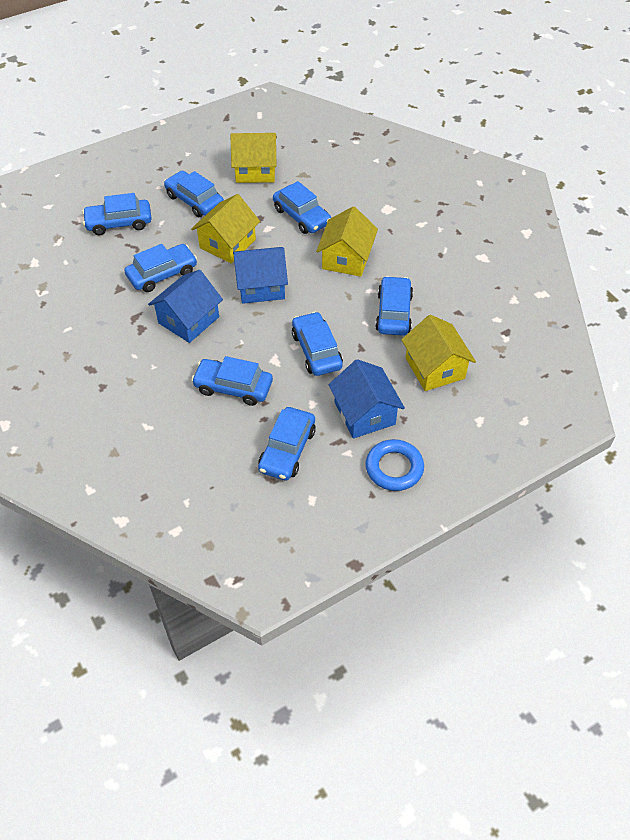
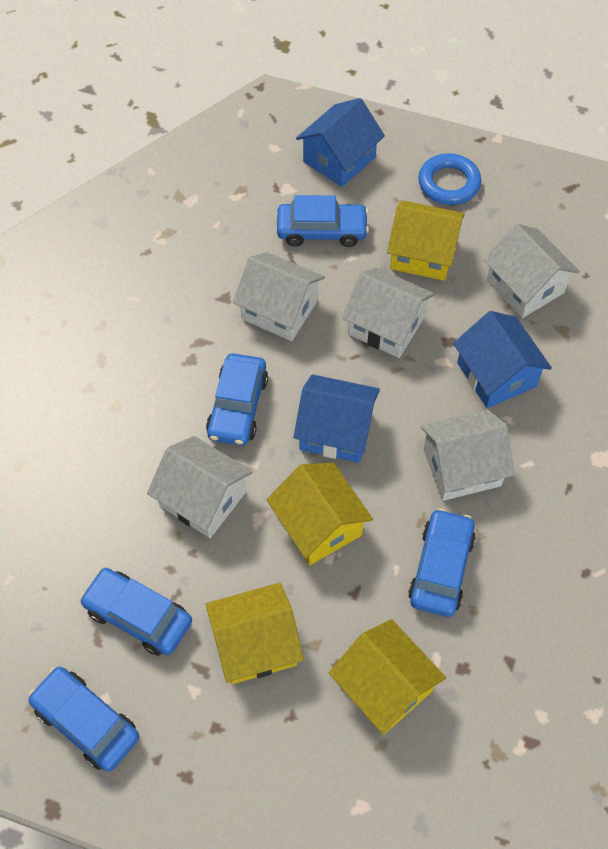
blue car: [82,193,152,235] [124,244,197,292] [164,170,224,217] [191,356,273,406] [258,407,316,480] [273,181,331,234] [292,312,343,376] [375,276,413,336] = 8 -> [28,667,139,772] [80,568,192,656] [206,353,268,446] [277,195,369,247] [408,508,476,617] = 5
white house: none = 0 -> [147,436,252,538] [233,252,325,341] [342,267,435,358] [421,410,515,501] [484,224,580,318] = 5

